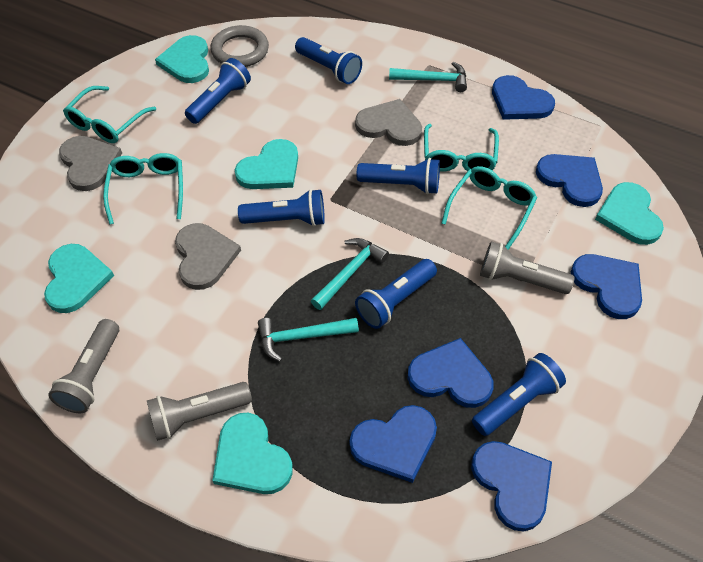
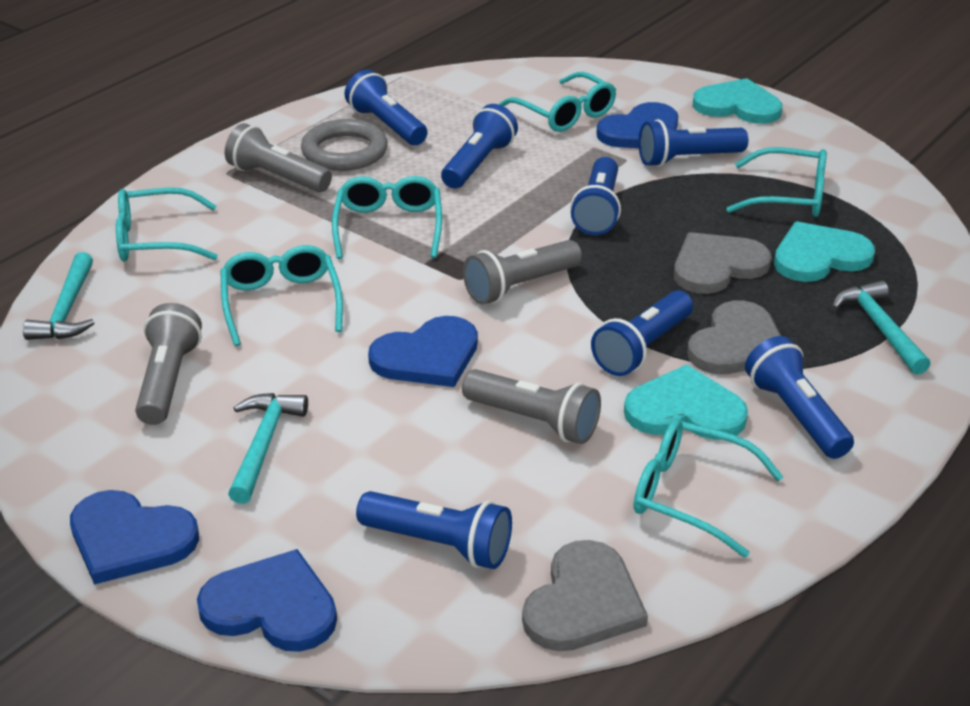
blue flashlight: [185,58,251,124] [238,189,325,226] [295,37,362,84] [355,259,437,329] [357,158,440,194] [472,353,566,436] = 6 -> [345,70,428,145] [356,491,512,569] [441,104,518,189] [570,157,621,235] [591,290,693,376] [638,119,748,167] [745,336,854,459] = 7
blue heart: [350,405,437,483] [408,338,494,408] [471,441,552,532] [492,75,555,120] [536,154,603,207] [571,254,642,319] = 6 -> [70,490,199,585] [197,549,337,652] [368,316,478,387] [596,102,678,148] = 4
grey flashlight: [48,319,119,413] [147,382,252,441] [480,241,575,294] = 3 -> [135,303,202,425] [225,123,332,192] [462,369,601,444] [463,240,582,305] = 4
turquoise glasses: [63,86,156,143] [103,153,183,225] [424,124,499,172] [441,166,537,250] = 4 -> [116,188,218,262] [220,245,343,346] [332,176,442,259] [499,72,616,132] [634,419,783,558] [726,147,827,217] = 6
turquoise heart: [44,244,114,313] [155,35,209,83] [212,413,293,494] [235,139,298,189] [595,182,664,245] = 5 -> [624,365,748,440] [692,78,783,124] [774,221,875,282] = 3

